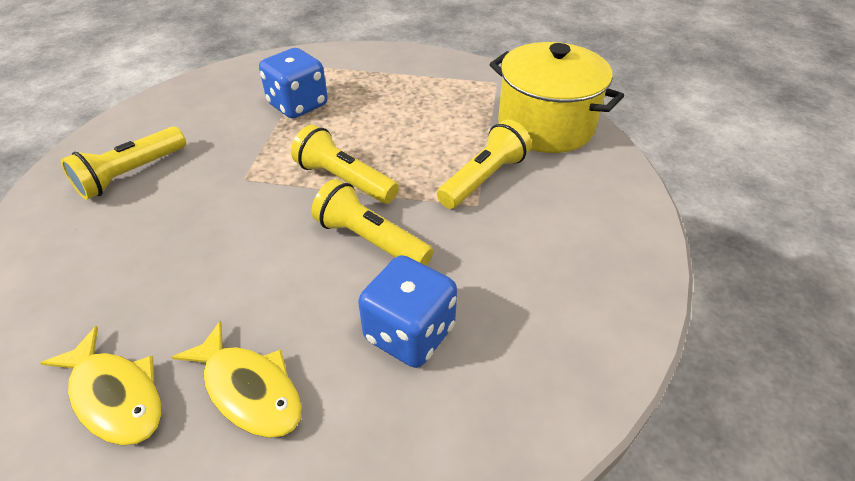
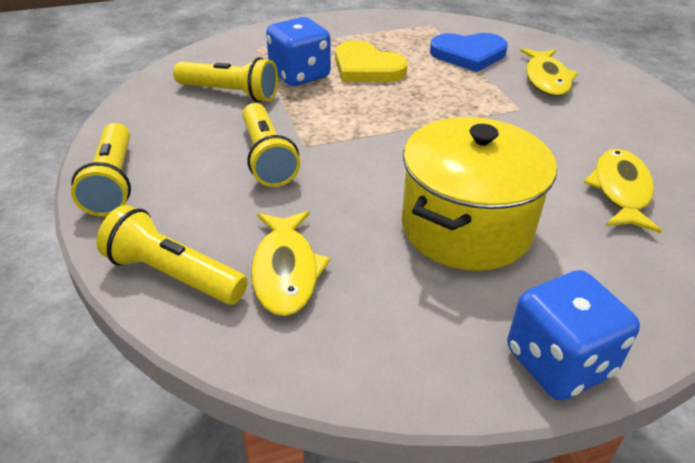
blue heart: none = 0 -> [430,33,508,72] = 1
yellow fish: [40,326,162,445] [172,320,302,438] = 2 -> [251,211,330,316] [520,48,578,97] [584,149,662,234] = 3
yellow heart: none = 0 -> [335,40,408,82] = 1

